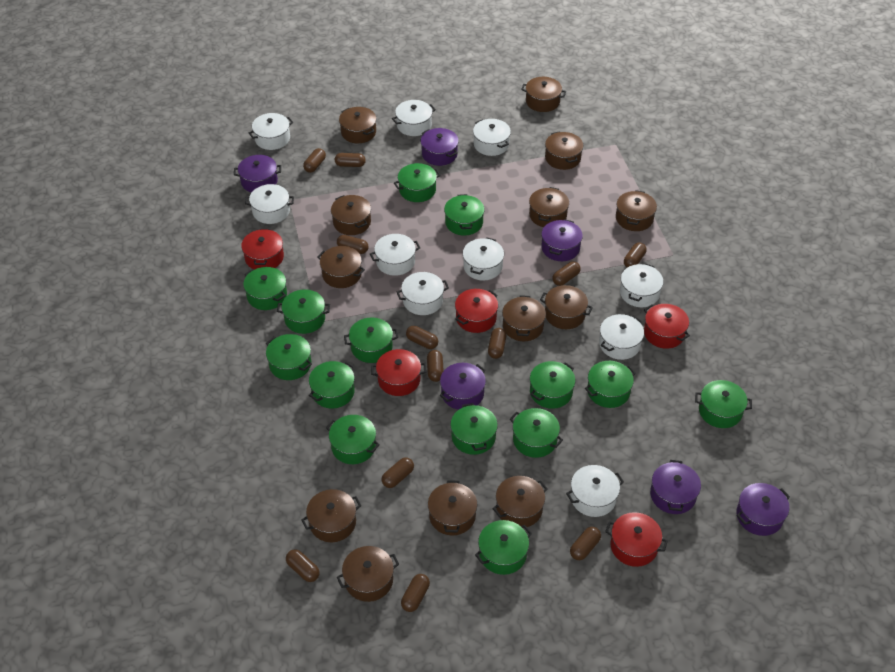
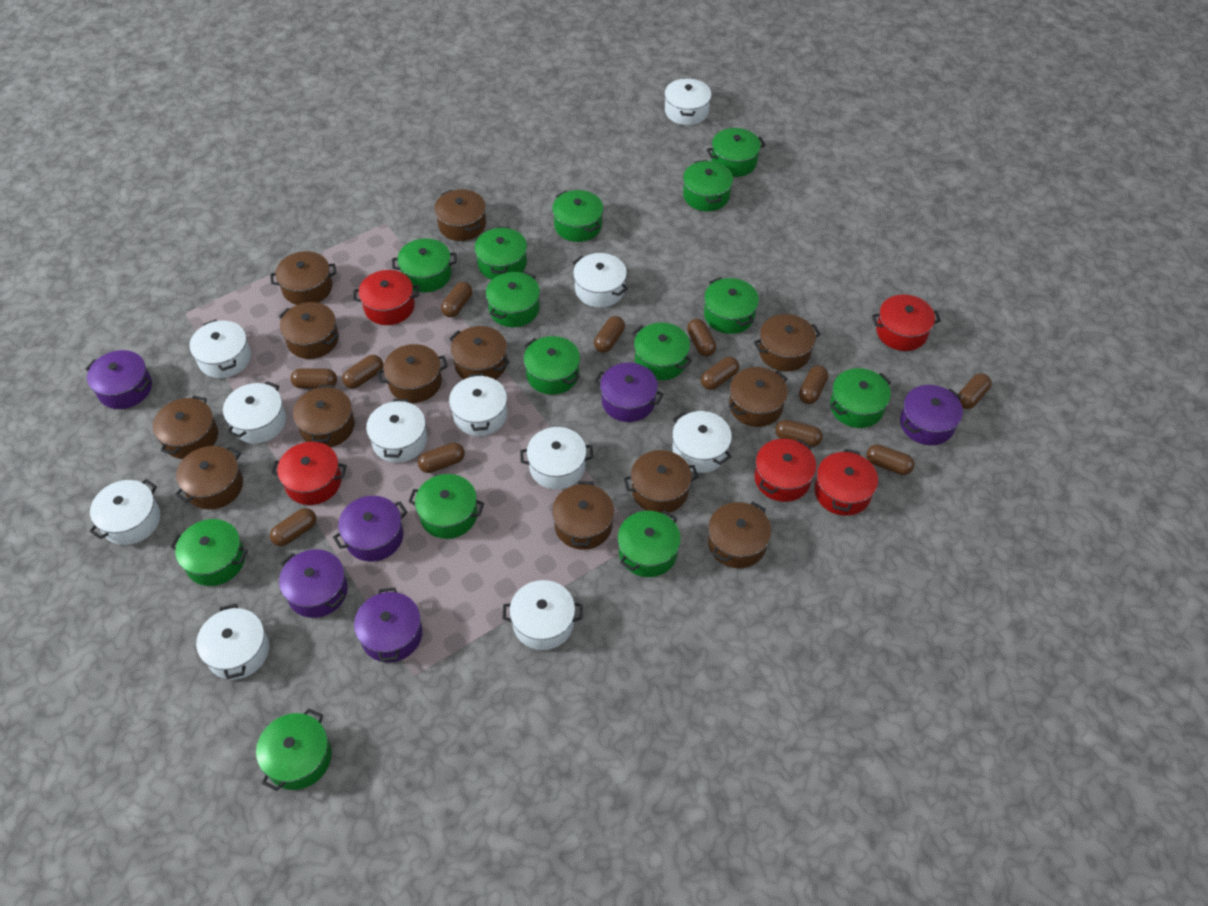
white pot: [245,184,294,224] [249,113,293,150] [370,234,420,276] [392,100,436,136] [397,272,449,315] [463,237,504,281] [473,119,511,156] [566,465,624,517] [599,314,644,360] [620,263,663,307] = 10 -> [89,479,160,545] [189,319,251,378] [196,604,269,680] [223,381,286,444] [366,399,427,463] [449,373,507,436] [502,580,582,650] [520,427,593,489] [572,253,628,308] [664,78,712,125] [672,411,732,473] = 11

